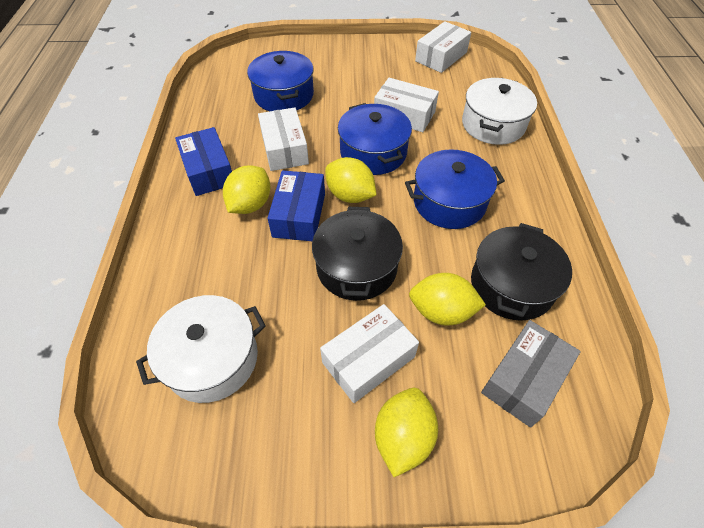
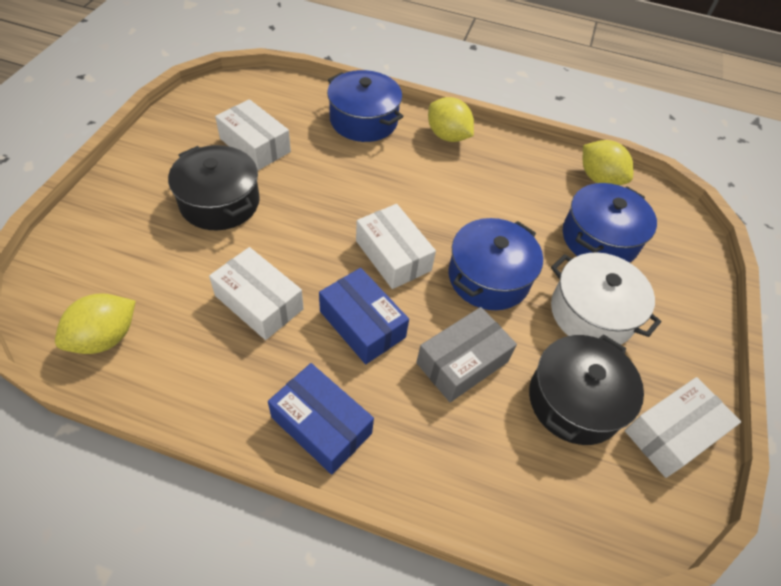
white pot: [136,295,266,403] [462,78,537,145] = 2 -> [551,252,661,345] = 1
yellow lemon: [223,165,270,214] [325,157,377,203] [375,388,438,477] [409,273,486,326] = 4 -> [55,293,136,354] [428,97,474,142] [583,140,633,185] = 3

